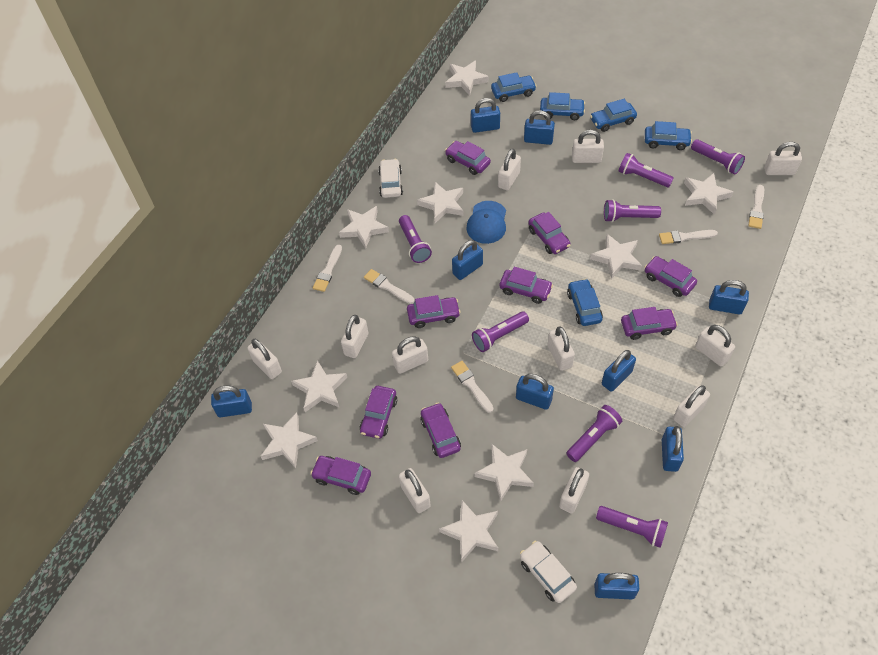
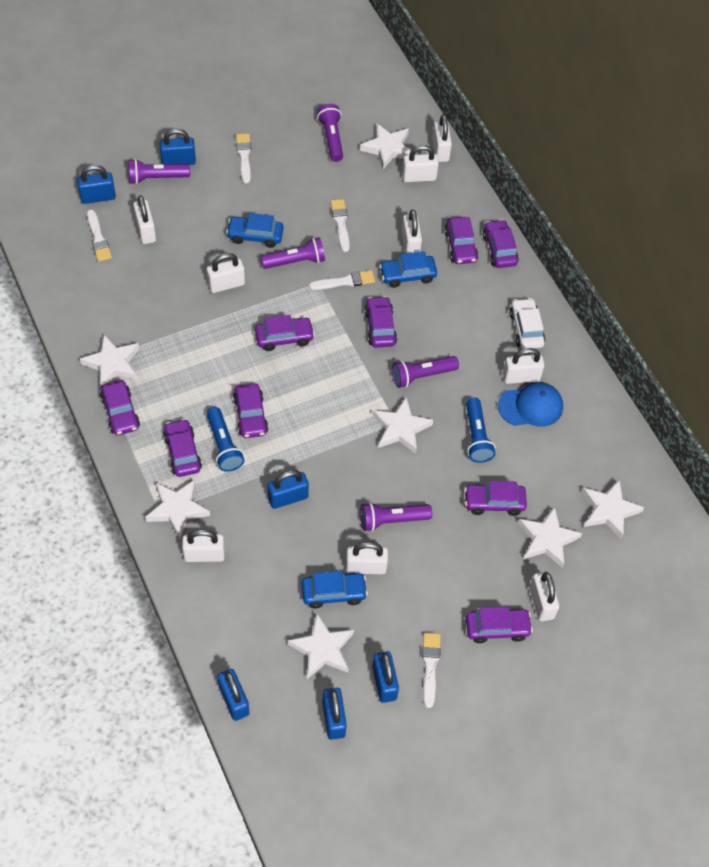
blue car: [491,72,537,102] [540,92,585,120] [567,279,603,326] [590,99,637,132] [645,121,692,150] = 5 -> [226,213,284,248] [302,571,368,608] [379,251,437,288] = 3
blue flashlight: none = 0 -> [207,407,245,472] [466,397,496,463] = 2
blue padlock: [211,386,252,417] [452,240,483,280] [471,98,500,133] [516,374,554,410] [524,110,555,145] [594,573,639,599] [602,350,636,392] [662,426,684,472] [709,280,749,314] = 9 -> [77,165,116,204] [159,128,196,165] [217,669,249,721] [268,470,309,509] [322,688,347,740] [372,651,399,703] = 6
purple flashlight: [399,215,432,263] [472,311,529,352] [566,405,622,462] [596,506,668,548] [604,199,661,222] [618,153,674,187] [691,139,745,175] = 7 -> [129,159,190,184] [261,237,325,269] [317,104,343,162] [360,502,432,531] [392,356,459,388] = 5
white car: [378,159,403,198] [520,541,577,603] = 2 -> [509,298,545,349] = 1
white padlock: [247,339,282,379] [341,315,368,358] [392,336,428,374] [399,468,431,513] [498,149,521,191] [548,327,575,371] [559,467,589,514] [572,130,604,163] [673,385,710,427] [695,325,735,367] [764,142,802,175] = 11 -> [133,195,156,244] [182,529,225,562] [207,253,245,293] [346,542,388,574] [402,145,439,182] [402,209,422,254] [432,115,452,162] [503,348,544,384] [529,572,559,621] = 9
white star: [261,412,318,468] [291,360,347,412] [339,206,389,249] [417,182,464,223] [439,500,498,563] [445,61,489,96] [474,443,534,502] [590,234,642,279] [684,173,733,215] = 9 -> [80,335,139,387] [145,479,210,539] [288,614,354,679] [360,123,411,169] [372,397,433,454] [518,506,582,568] [582,479,644,540] = 7

